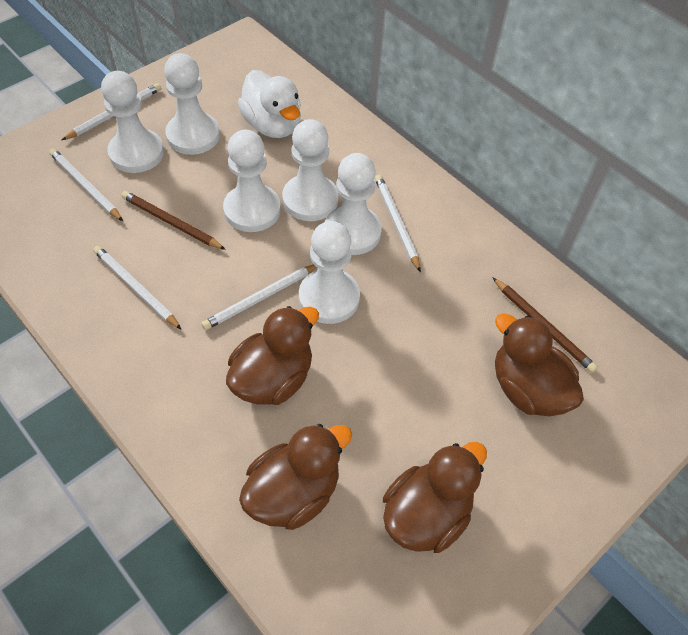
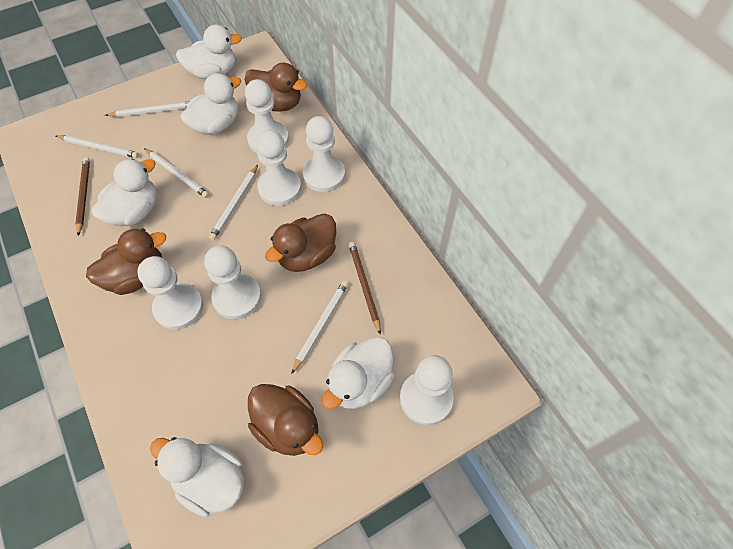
white duck: [238,70,301,138] = 1 -> [92,159,157,226] [150,437,244,517] [176,24,242,79] [180,73,241,135] [322,337,395,409] = 5

